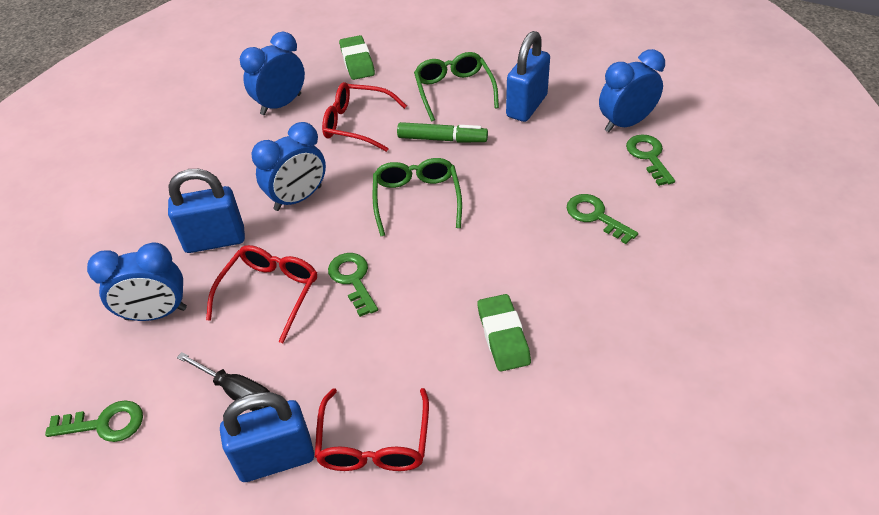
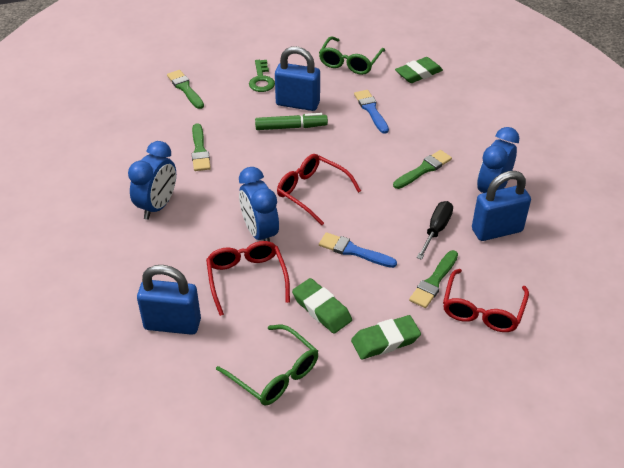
blue brush: none = 0 -> [319,232,397,268] [354,90,389,134] = 2
blue clock: [87,242,187,321] [240,32,305,115] [251,122,326,211] [599,49,665,132] = 4 -> [128,141,176,220] [239,167,279,241] [477,127,519,193] = 3
green brush: none = 0 -> [167,70,204,109] [192,123,211,171] [393,150,452,189] [409,250,458,308] = 4
green eraser: [339,35,375,80] [477,294,531,371] = 2 -> [292,278,352,334] [351,315,421,359] [395,57,443,83] = 3
green key: [45,400,143,442] [328,253,378,317] [567,194,638,244] [626,134,675,186] = 4 -> [249,60,275,92] = 1

